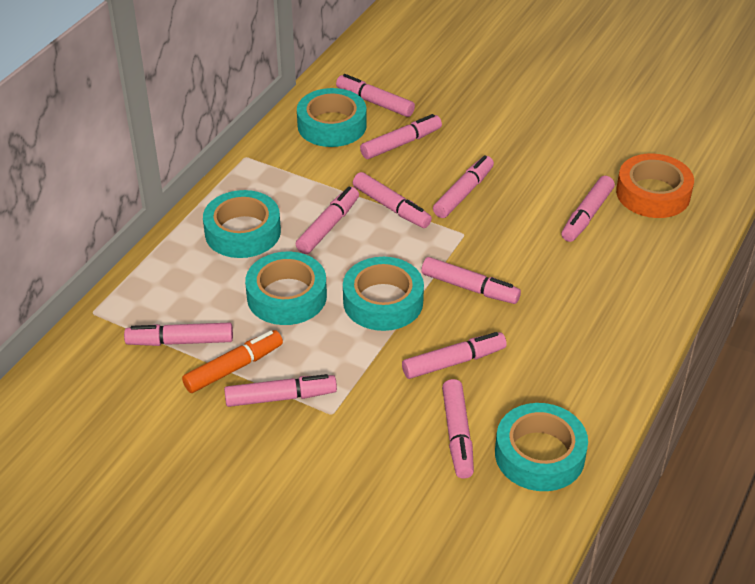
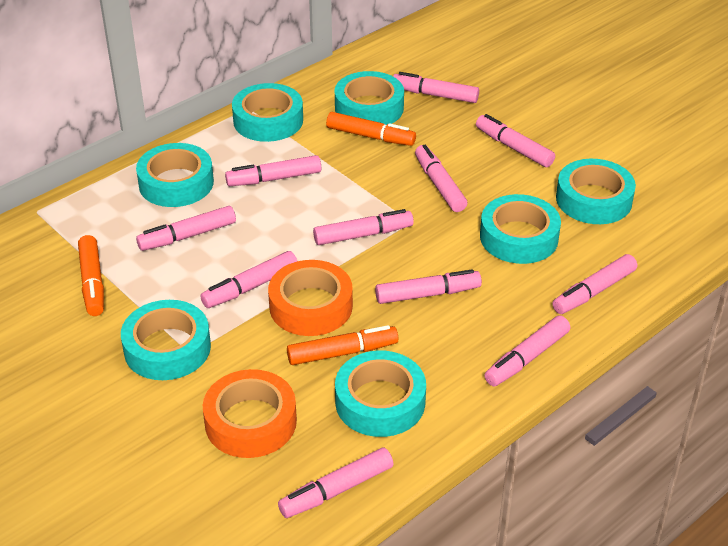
orange marker: [182,330,283,393] = 1 -> [78,235,104,316] [287,325,399,365] [326,112,416,146] = 3
orange tape: [616,153,694,218] = 1 -> [203,369,297,458] [268,260,353,336] = 2
turquoise tape: [203,190,281,258] [245,252,327,325] [297,88,367,147] [343,257,424,331] [495,403,588,491] = 5 -> [121,300,211,380] [136,143,214,207] [232,83,303,142] [335,71,404,125] [335,351,426,437] [480,194,561,264] [556,159,636,224] = 7

